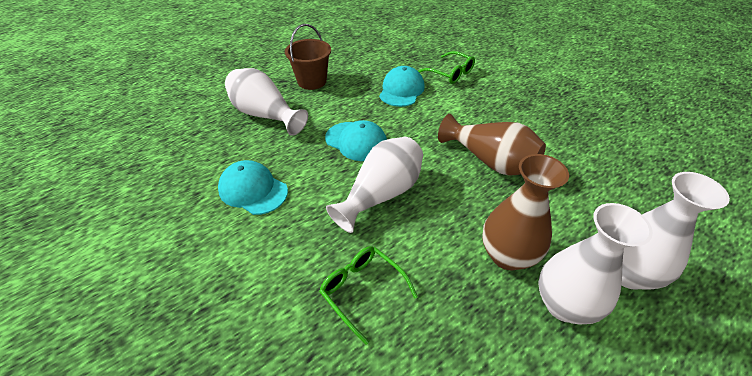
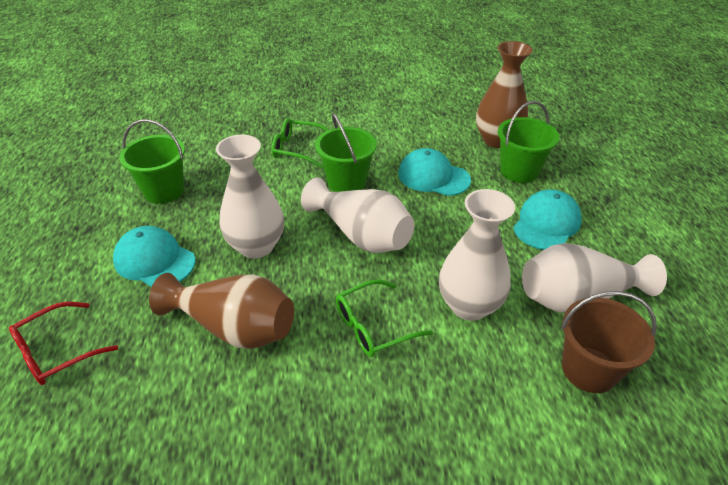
green bucket: none = 0 -> [119,119,185,203] [315,113,377,192] [498,101,559,183] = 3
red glasses: none = 0 -> [9,302,118,385] = 1

